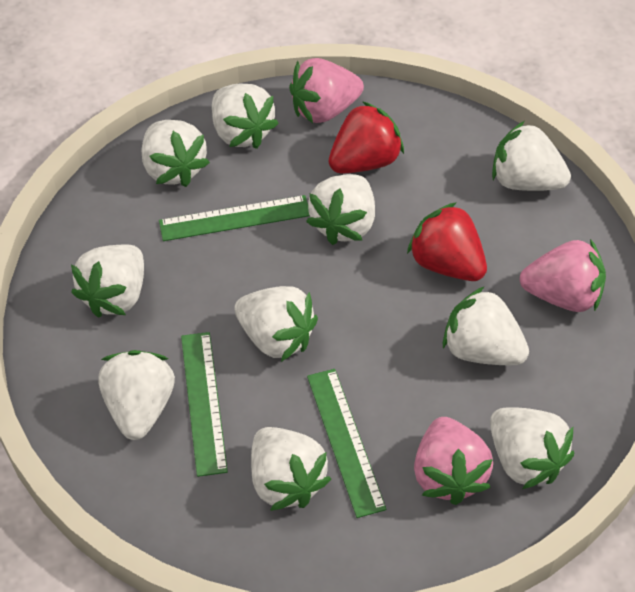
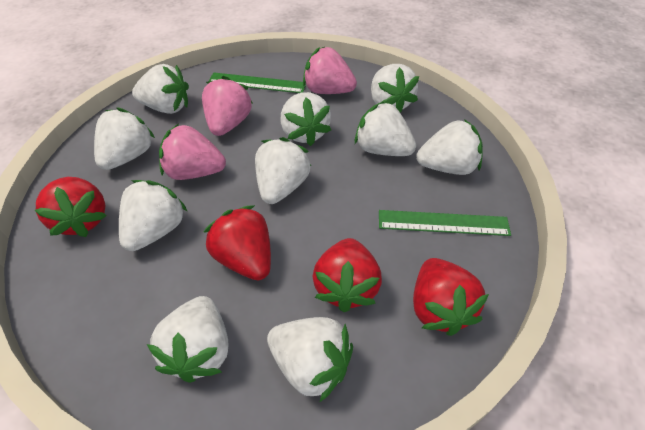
green ruler: [159,195,310,241] [181,332,228,477] [307,369,386,518] = 3 -> [209,72,306,93] [379,210,511,236] = 2
red strawberry: [329,101,404,174] [407,202,487,281] = 2 -> [34,177,107,237] [204,205,271,281] [312,238,382,312] [413,258,489,336] = 4

